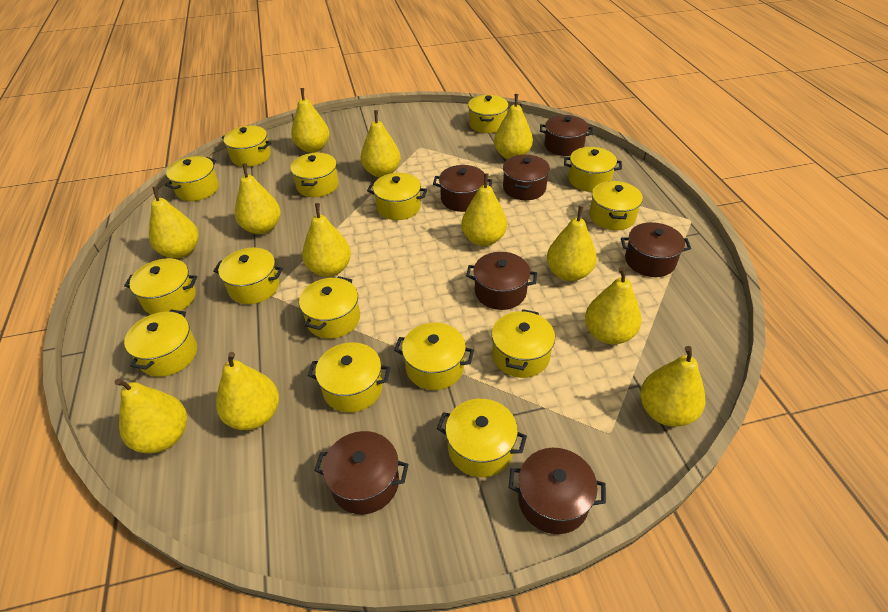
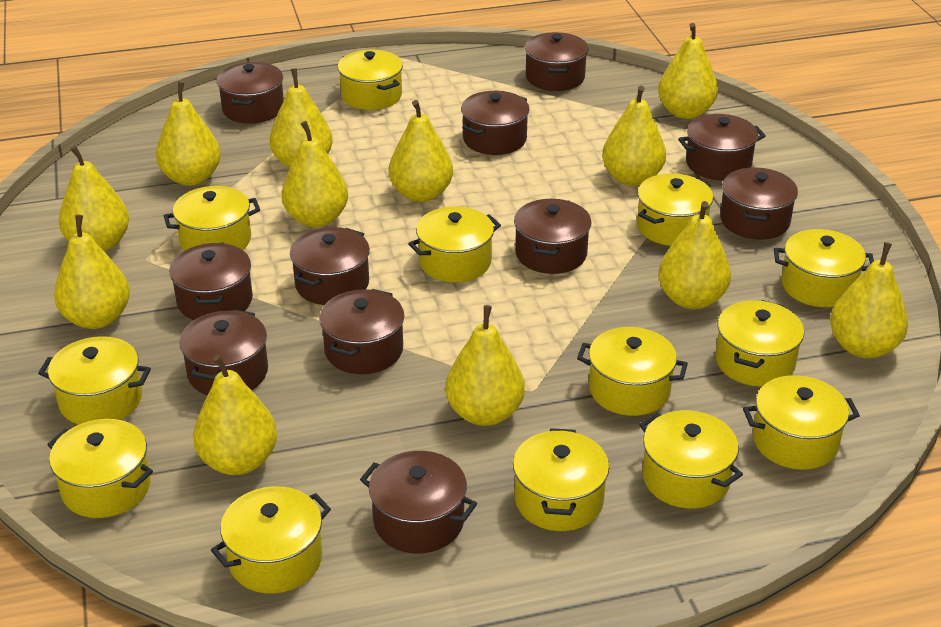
brown pot: [314,431,409,514] [433,165,492,212] [466,252,537,310] [503,155,550,200] [509,448,606,534] [540,115,593,156] [621,222,691,277] = 7 -> [169,243,253,320] [179,310,268,396] [217,62,284,124] [290,227,370,305] [319,289,404,374] [360,451,477,554] [461,91,530,155] [514,199,591,274] [525,32,589,91] [678,114,766,180] [720,167,798,240] = 11
yellow pot: [124,258,197,315] [124,309,197,377] [165,156,219,201] [213,248,283,304] [222,125,271,167] [290,153,339,197] [299,276,360,339] [308,342,390,413] [367,173,427,220] [394,323,474,390] [436,399,527,477] [468,95,509,133] [492,309,555,378] [564,147,622,192] [589,181,643,230] = 15 -> [38,336,151,425] [47,419,153,518] [164,186,260,251] [211,486,331,594] [338,50,403,110] [408,206,501,282] [513,428,609,531] [577,327,688,416] [637,173,713,246] [639,410,743,509] [715,300,804,387] [743,375,860,470] [774,229,874,307] = 13

